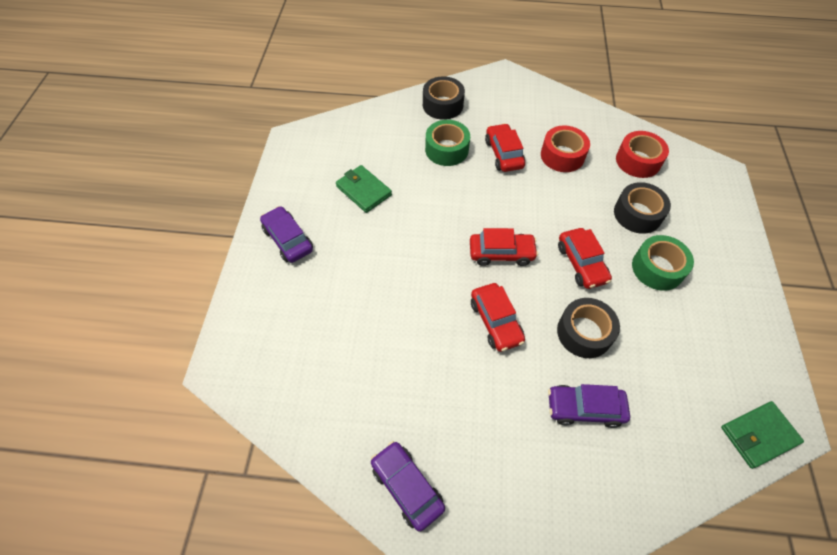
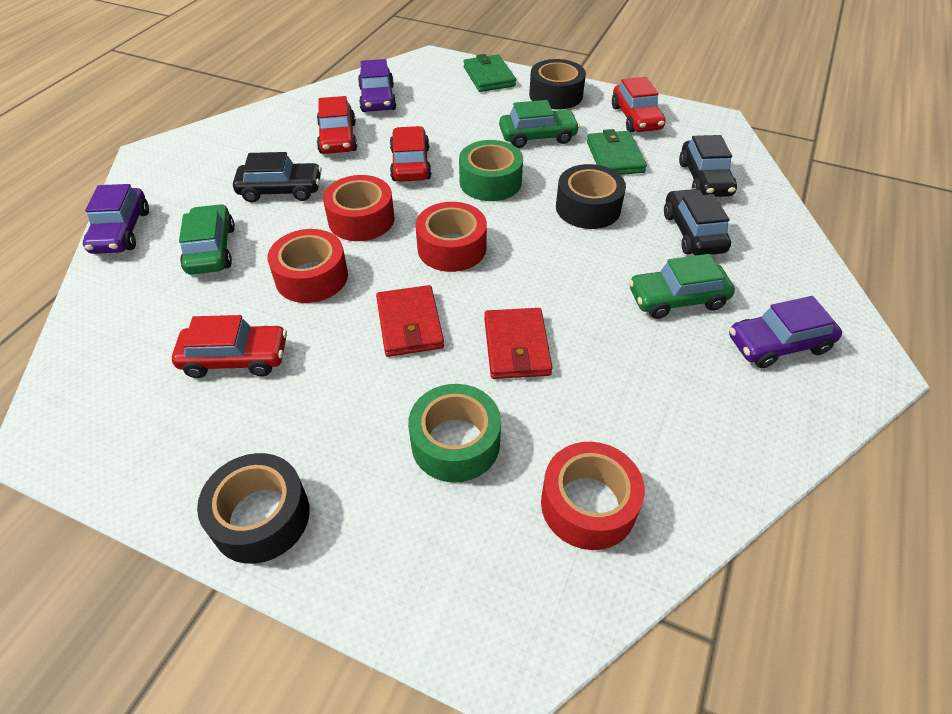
black car: none = 0 -> [233,152,322,203] [664,189,731,255] [679,135,737,197] = 3
green car: none = 0 -> [179,204,235,275] [499,100,580,148] [629,254,735,319] = 3
red tape: [541,125,590,172] [616,131,669,178] = 2 -> [268,229,348,303] [323,175,395,241] [415,202,487,272] [541,442,645,550] = 4
red wallet: none = 0 -> [376,285,444,357] [484,308,553,379] = 2

